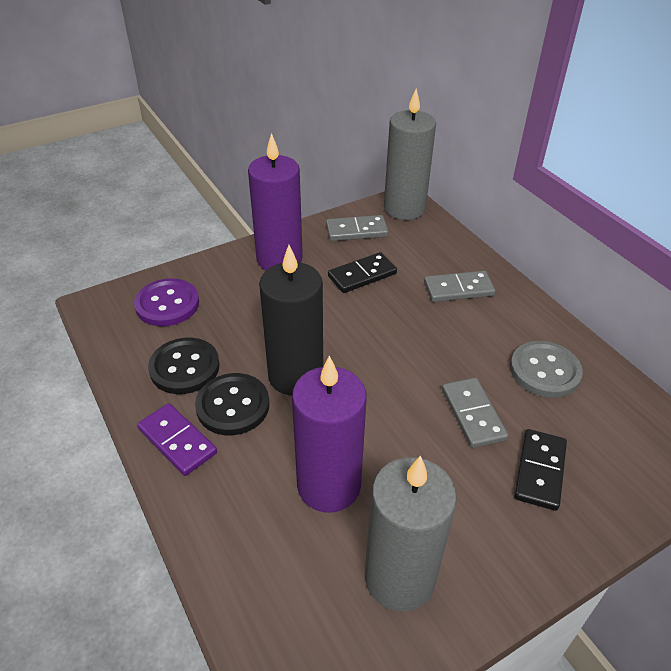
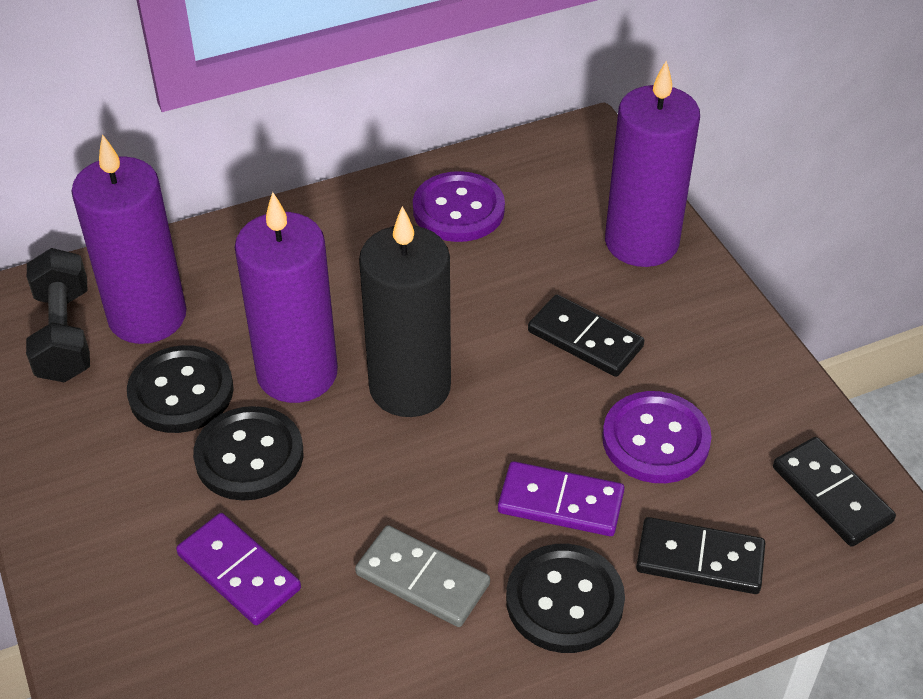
black button: [148,338,220,394] [195,373,270,435] = 2 -> [127,345,234,433] [193,406,303,501] [506,544,625,653] = 3
black domino: [328,252,397,293] [514,429,567,511] = 2 -> [528,294,645,377] [636,517,765,594] [773,437,896,547] = 3
black dumbbell: none = 0 -> [26,248,90,383] = 1
grey button: [510,341,583,398] = 1 -> none = 0
grey candle: [365,455,457,612] [384,88,436,220] = 2 -> none = 0
grey domino: [326,215,388,241] [424,271,495,302] [442,378,508,448] = 3 -> [355,525,490,627] = 1
purple button: [134,278,199,326] = 1 -> [413,171,505,242] [602,391,712,483] = 2
purple candle: [248,133,303,270] [292,356,367,513] = 2 -> [71,134,186,344] [235,192,338,403] [605,61,700,267] = 3
purple domino: [137,403,217,476] = 1 -> [176,513,301,625] [498,461,625,536] = 2

